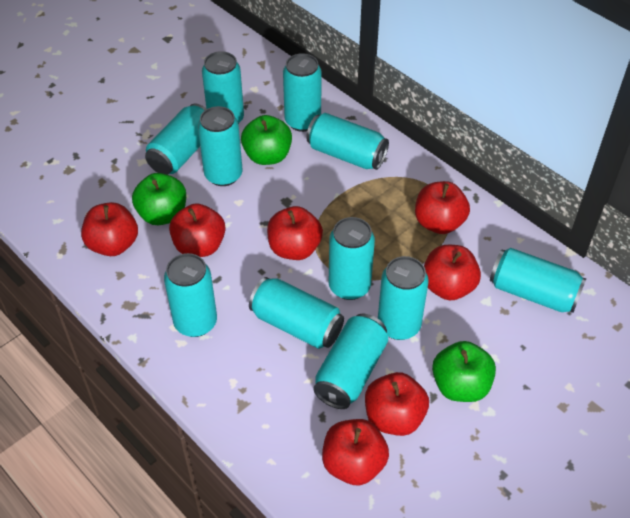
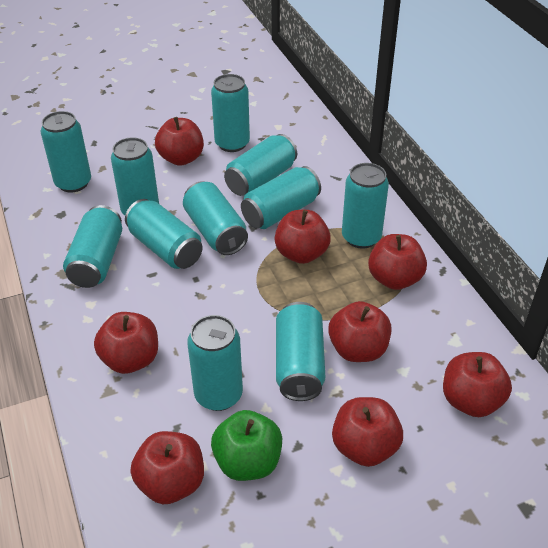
green apple: [132,173,186,225] [241,115,292,165] [432,341,496,402] = 3 -> [211,410,282,481] = 1
red apple: [81,202,138,256] [169,203,226,257] [267,206,323,260] [322,419,389,485] [365,372,429,436] [415,181,470,234] [424,245,481,300] = 7 -> [94,312,158,374] [130,431,204,504] [155,117,204,166] [274,210,331,264] [328,301,391,362] [332,397,403,467] [368,234,427,290] [443,352,512,417] = 8

